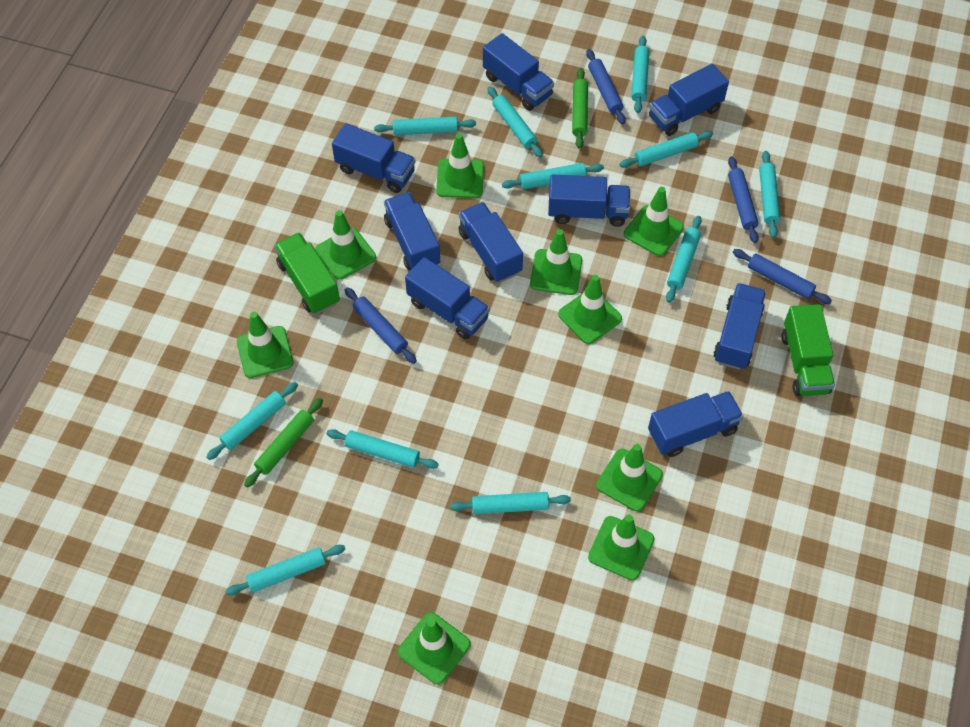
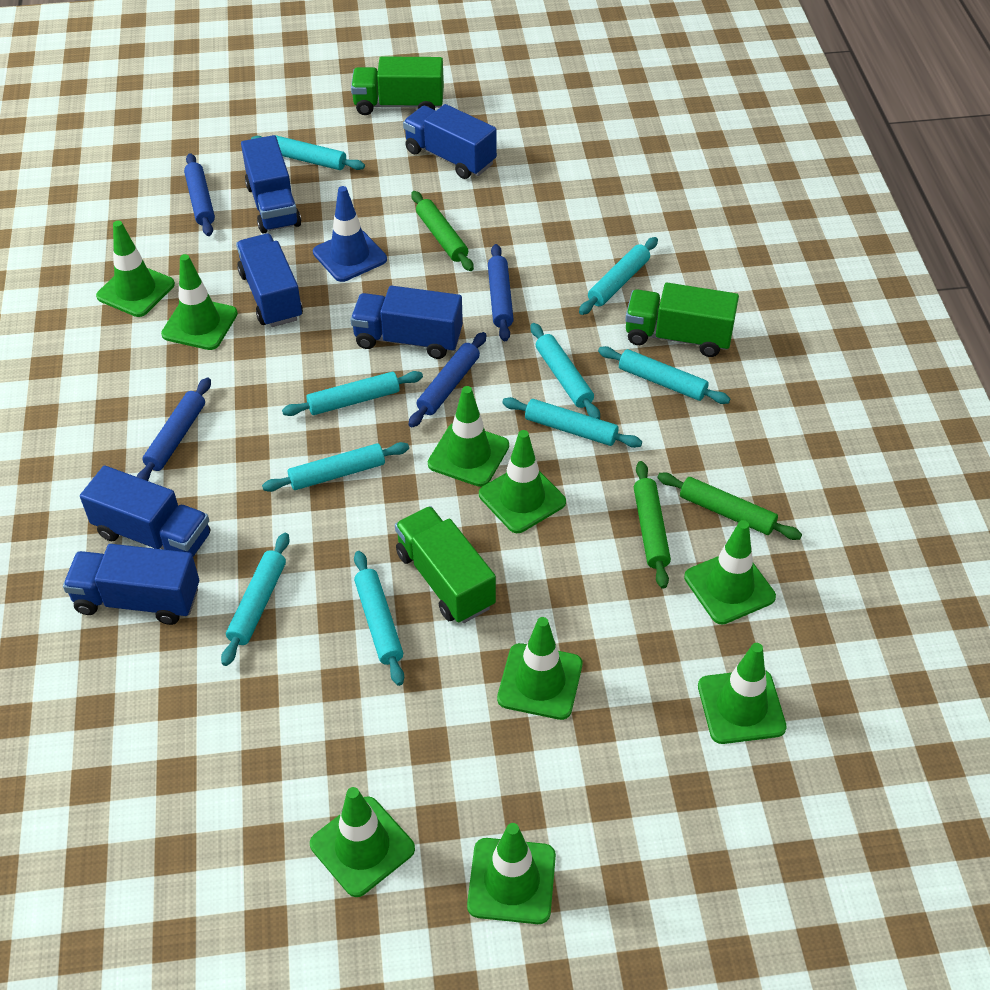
blue traffic cone: none = 0 -> [313,186,387,282] = 1
blue truck: [332,123,415,193] [384,192,440,271] [405,257,490,340] [458,202,523,283] [483,33,554,111] [548,174,630,227] [648,391,743,457] [649,64,729,136] [714,283,766,370] = 9 -> [63,544,199,625] [80,465,210,557] [236,234,303,327] [241,135,301,234] [350,286,463,359] [403,104,497,179] = 6
green rolling pin: [244,398,323,488] [572,68,588,149] = 2 -> [411,191,474,271] [634,461,671,589] [657,473,802,540] = 3
green truck: [274,233,340,314] [782,304,835,396] = 2 -> [351,56,444,115] [395,506,496,623] [625,283,739,357] = 3
turquoise rolling pin: [206,382,298,460] [226,545,345,595] [326,429,439,469] [374,117,476,135] [450,492,571,514] [487,86,543,158] [502,163,604,189] [619,131,713,168] [631,36,649,113] [666,216,702,303] [759,151,780,238] = 11 -> [221,533,290,666] [251,135,365,170] [262,442,409,492] [282,371,423,416] [354,551,404,686] [502,397,642,448] [530,323,600,419] [579,237,658,315] [598,346,730,404] = 9

